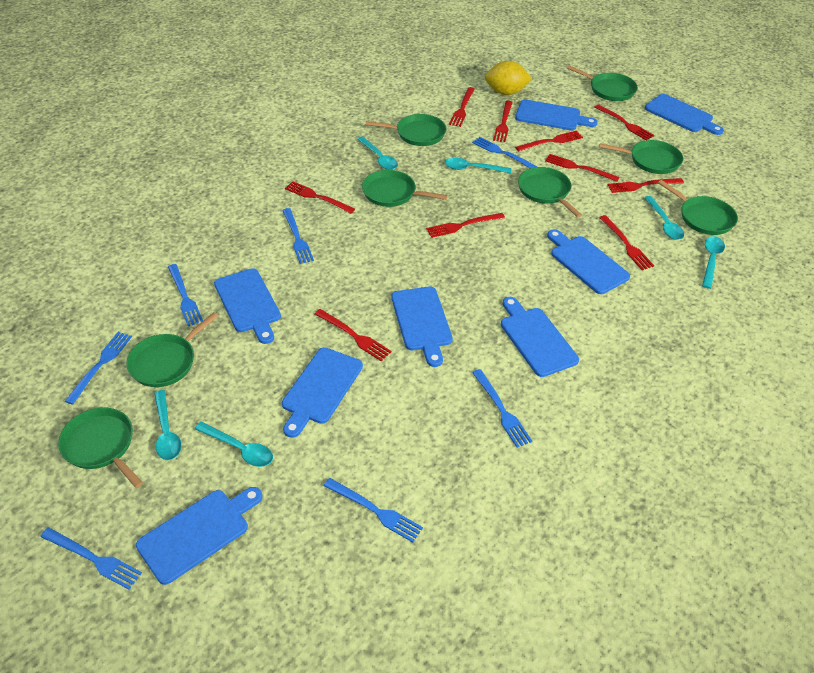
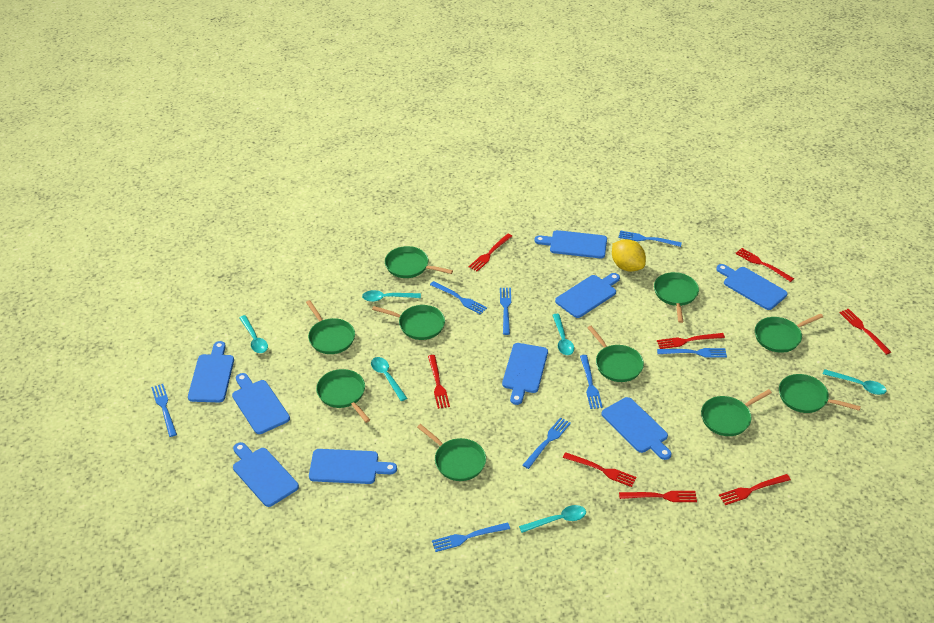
blue cutting board: [136,487,262,585] [214,268,281,344] [282,347,363,438] [391,286,453,367] [501,297,579,377] [515,99,598,130] [547,229,630,294] [645,94,724,135] = 8 -> [188,341,234,402] [232,373,290,434] [233,442,299,507] [309,449,397,484] [502,343,548,405] [534,230,607,258] [555,273,620,318] [601,397,671,460] [716,264,788,310] = 9
blue fork: [40,527,142,590] [65,332,132,405] [168,264,203,326] [282,208,314,264] [324,478,423,542] [472,137,537,168] [472,369,532,448] = 7 -> [151,384,177,437] [430,281,487,315] [432,522,510,552] [500,288,511,335] [523,417,571,469] [580,355,603,409] [618,230,682,247] [657,348,727,358] = 8
green pan: [58,408,143,488] [126,312,218,387] [362,170,448,207] [366,114,446,146] [518,167,582,218] [567,65,637,101] [599,140,683,174] [658,180,738,235] = 8 -> [306,300,355,354] [316,369,370,423] [372,305,445,340] [385,246,453,278] [417,424,486,481] [587,326,644,382] [654,272,699,323] [701,389,772,436] [755,314,823,353] [779,374,861,413] = 10
red fork: [285,181,355,213] [315,309,392,361] [426,213,505,238] [449,87,475,127] [493,101,513,142] [515,131,583,151] [545,154,619,182] [594,104,654,140] [599,215,654,270] [608,178,684,193] = 10 -> [428,355,450,409] [469,234,512,272] [563,452,637,487] [619,491,697,502] [657,333,725,349] [719,474,791,505] [735,248,794,282] [839,309,891,355] = 8

